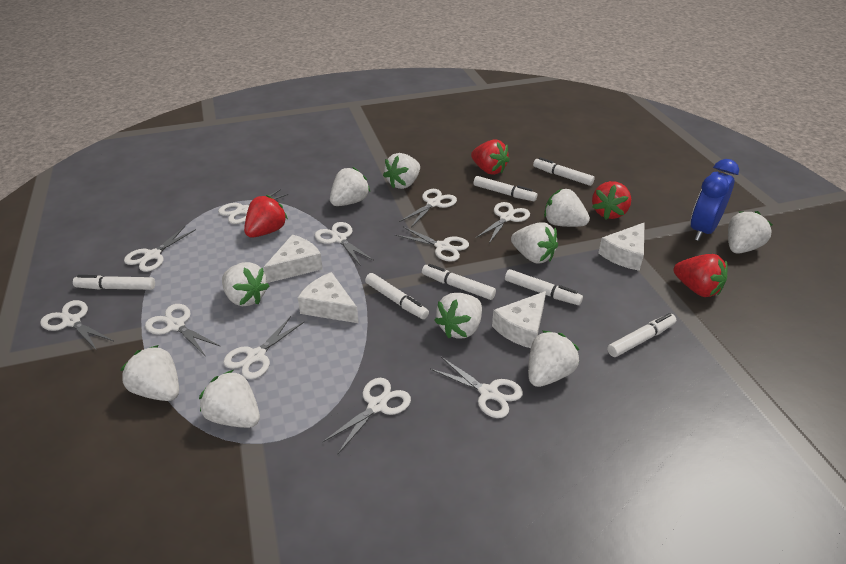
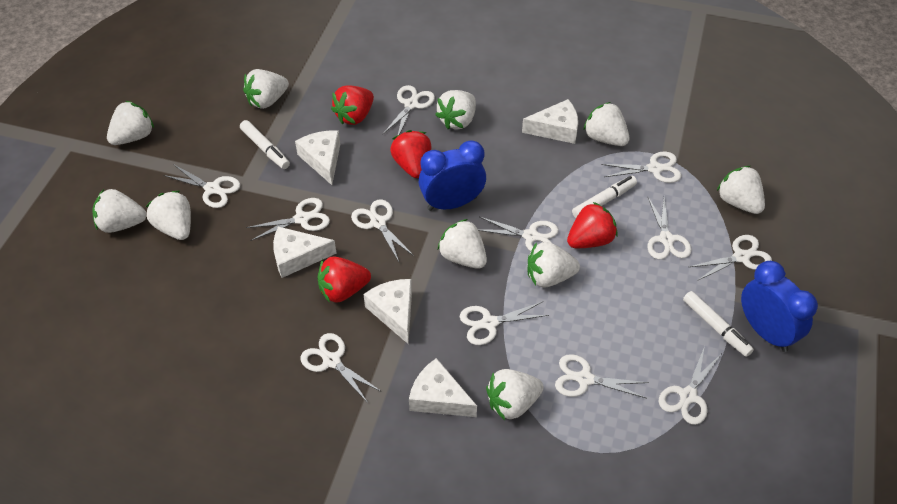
blue clock: [691,159,739,241] = 1 -> [419,140,486,211] [741,261,818,352] = 2
white cheese: [263,234,323,283] [298,272,358,323] [492,291,546,348] [598,223,644,271] = 4 -> [273,227,337,278] [295,130,340,185] [363,279,412,344] [409,358,477,417] [522,99,578,144] = 5
white marker: [73,275,155,290] [365,273,429,319] [422,264,496,300] [474,176,537,201] [505,269,583,305] [533,157,595,186] [607,313,676,357] = 7 -> [240,120,290,169] [572,176,637,218] [683,291,754,357] = 3
white scissors: [40,300,113,349] [124,226,196,272] [145,304,221,355] [218,189,288,224] [223,316,304,379] [315,222,374,266] [322,378,411,454] [395,226,469,262] [399,189,457,227] [430,357,523,418] [476,202,530,243] = 11 -> [163,164,240,208] [246,198,330,241] [300,333,382,403] [351,199,414,262] [383,85,435,135] [460,302,549,345] [478,217,559,251] [555,354,649,398] [601,152,681,183] [647,197,692,259] [659,346,721,425] [689,235,772,281] = 12

